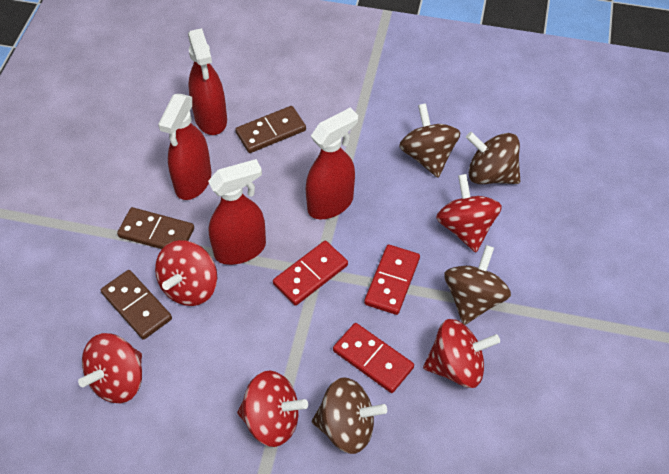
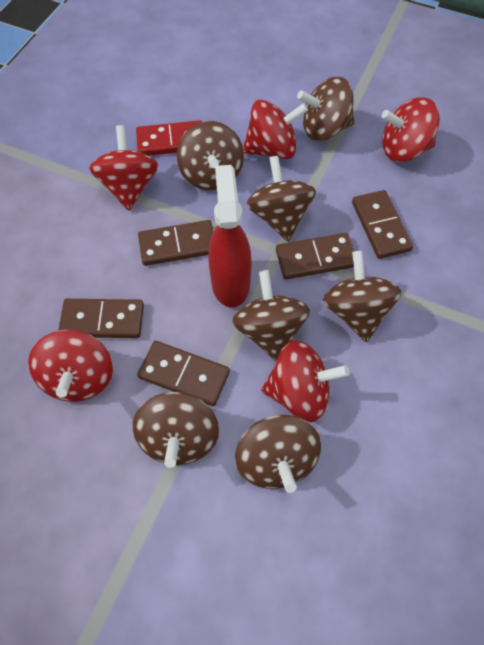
brown domino: [101,270,172,340] [117,207,194,249] [235,106,306,153] = 3 -> [58,299,144,338] [137,341,230,406] [138,220,213,266] [276,233,354,279] [352,190,413,259] = 5
brown spinning top: [312,377,387,454] [399,103,460,177] [444,245,511,325] [466,132,520,184] = 4 -> [132,392,219,468] [177,121,244,190] [232,270,310,361] [235,415,321,493] [246,156,316,242] [297,77,355,141] [323,251,402,342] = 7
red domino: [273,241,348,306] [333,323,414,393] [364,245,420,315] = 3 -> [136,120,202,156] = 1
red spray bottle: [158,94,211,200] [188,28,227,135] [208,159,266,265] [306,108,358,219] = 4 -> [208,165,251,307] = 1

